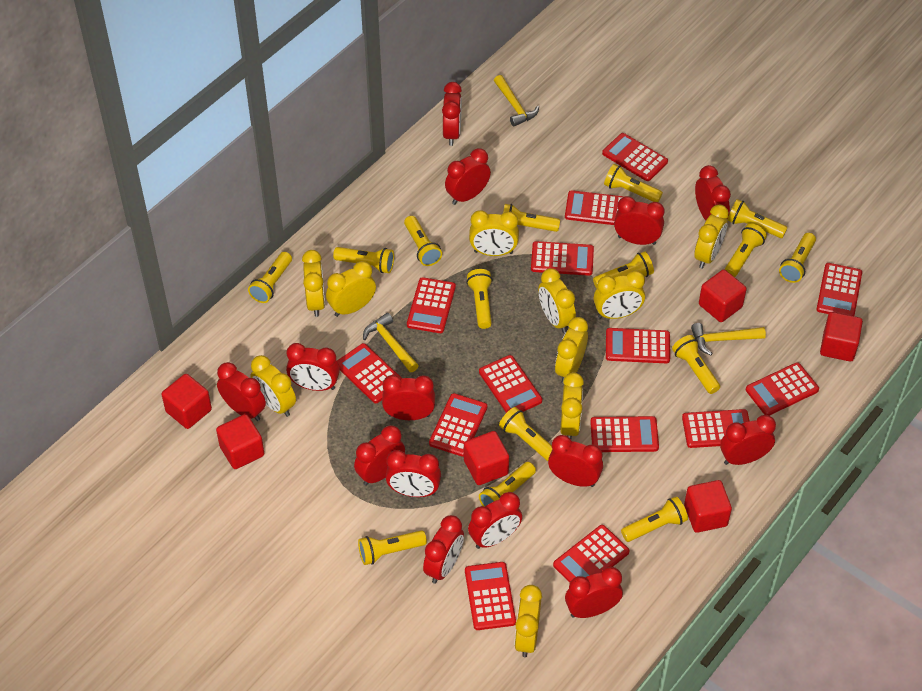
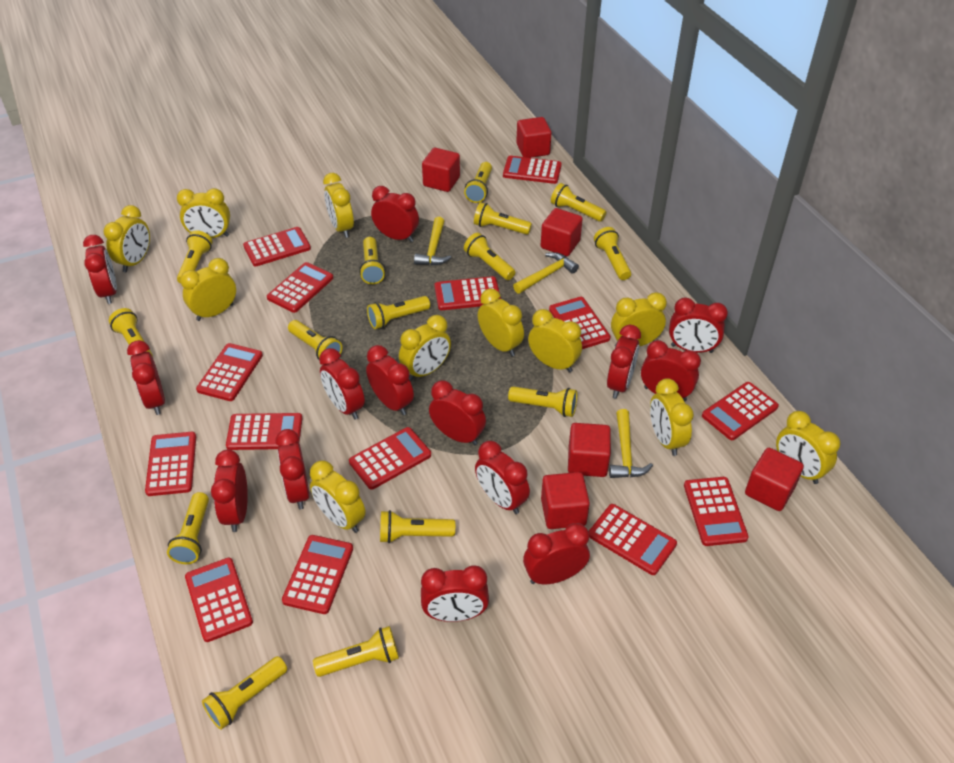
yellow clock: [250,355,296,417] [302,250,325,317] [326,261,376,317] [469,210,519,256] [514,585,542,657] [538,268,576,333] [555,317,588,383] [560,372,584,439] [594,271,645,319] [694,205,729,268] = 10 -> [104,205,150,272] [177,188,230,238] [180,258,236,321] [310,461,366,533] [323,173,354,238] [399,315,451,381] [478,288,524,356] [528,309,582,373] [611,292,667,347] [650,378,694,456] [776,411,841,484] = 11

